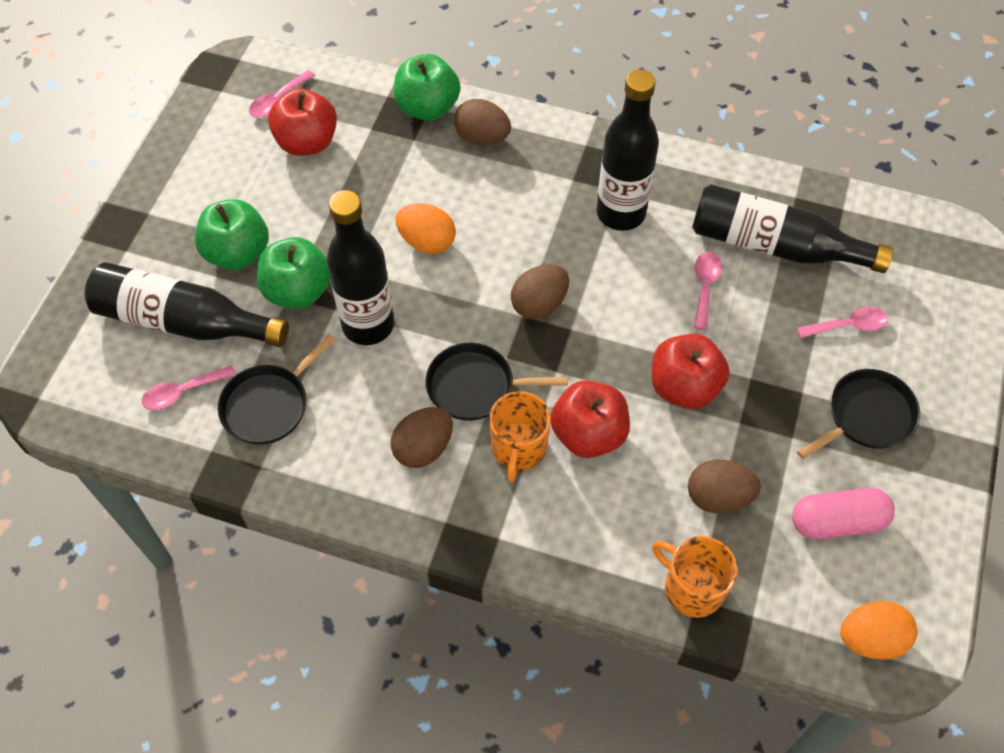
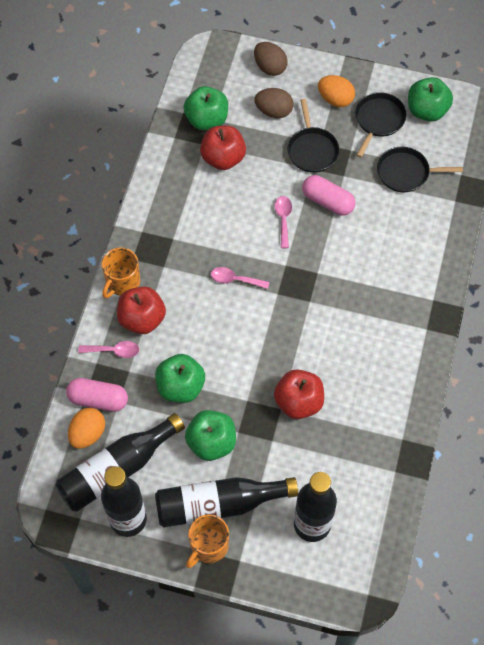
brown egg: [391,407,453,468] [454,99,511,145] [511,264,569,319] [688,460,761,513] = 4 -> [254,42,288,76] [254,88,293,118] = 2
green apple: [195,199,269,270] [257,237,330,309] [394,54,460,121] = 3 -> [155,354,205,403] [183,86,228,131] [185,410,236,461] [408,77,453,122] = 4
pink capsule: [792,488,895,540] = 1 -> [66,378,128,412] [302,175,356,216] = 2
pink spoon: [141,365,236,410] [249,70,315,117] [694,252,722,330] [797,307,888,338] = 4 -> [78,341,139,358] [211,267,270,289] [274,196,292,248] = 3

